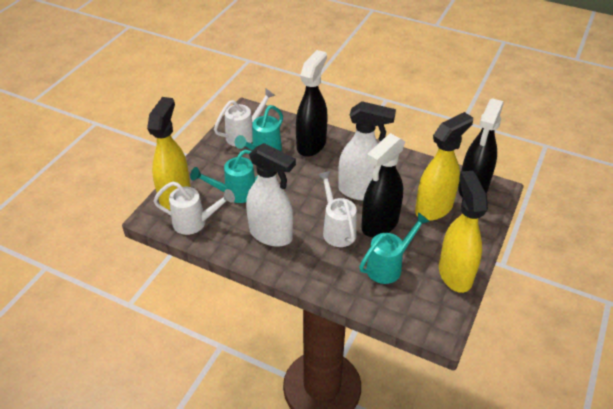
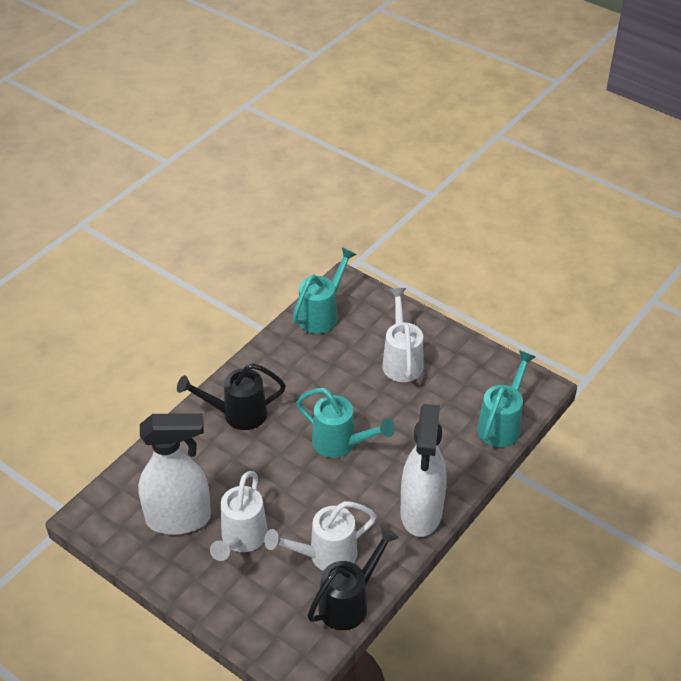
black spray bottle: [296,50,327,157] [361,133,406,237] [458,98,504,198] = 3 -> none = 0
black watering can: none = 0 -> [177,363,286,430] [307,526,399,630] = 2
yellow spray bottle: [147,97,191,210] [415,112,473,221] [439,171,488,293] = 3 -> none = 0

